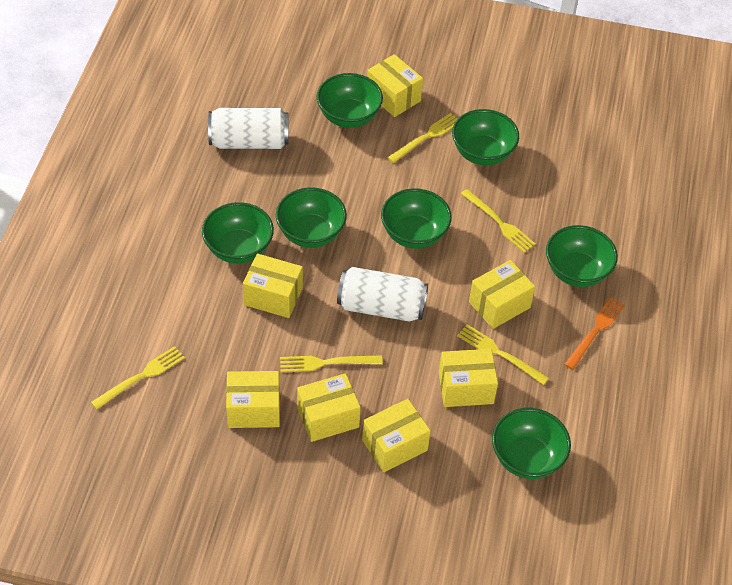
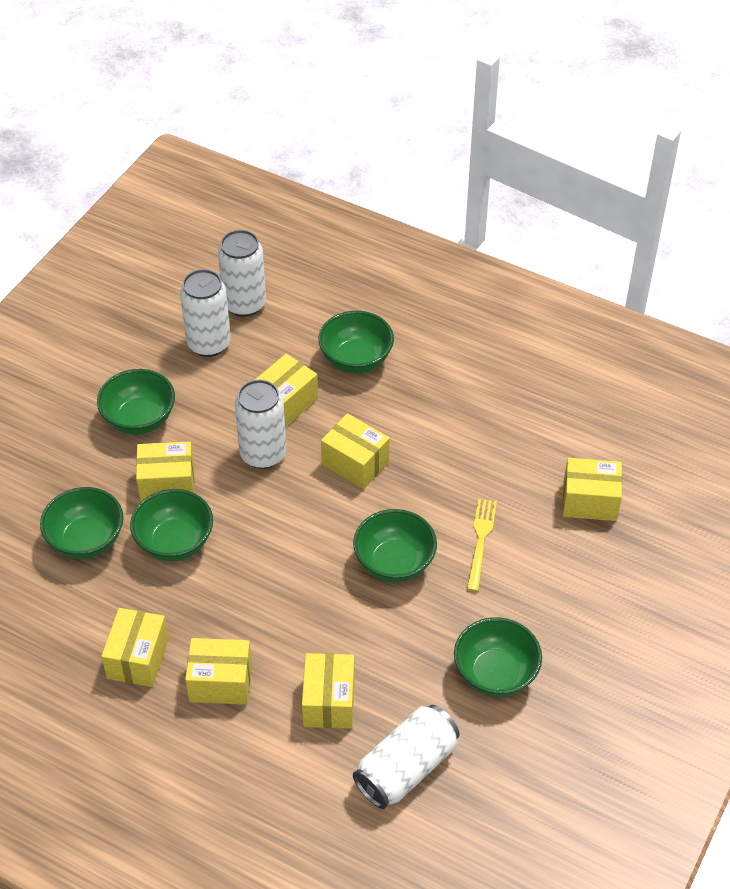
green bowl: [202,202,274,264] [276,187,347,248] [317,73,383,128] [381,188,452,249] [452,109,519,165] [492,408,571,479] [546,225,618,287] = 7 -> [40,487,123,559] [97,369,175,435] [130,489,213,561] [318,311,394,373] [353,509,437,583] [454,617,542,697] = 6
orange fork: [564,297,625,370] = 1 -> none = 0
white can: [208,108,289,149] [337,267,428,322] = 2 -> [180,269,231,357] [218,230,266,317] [235,379,286,469] [353,705,460,809] = 4
yellow fork: [91,346,185,409] [280,355,383,372] [387,113,458,163] [457,324,549,385] [461,189,536,253] = 5 -> [467,499,497,592] = 1

